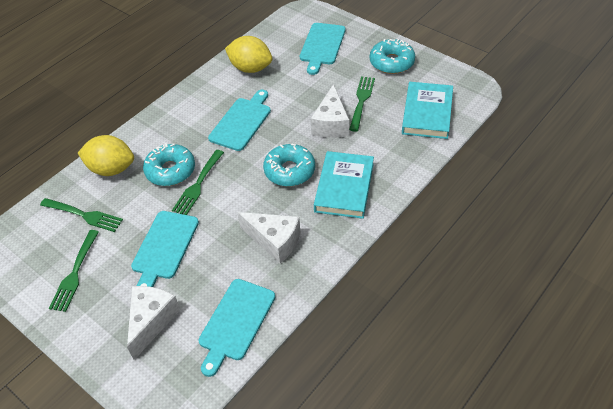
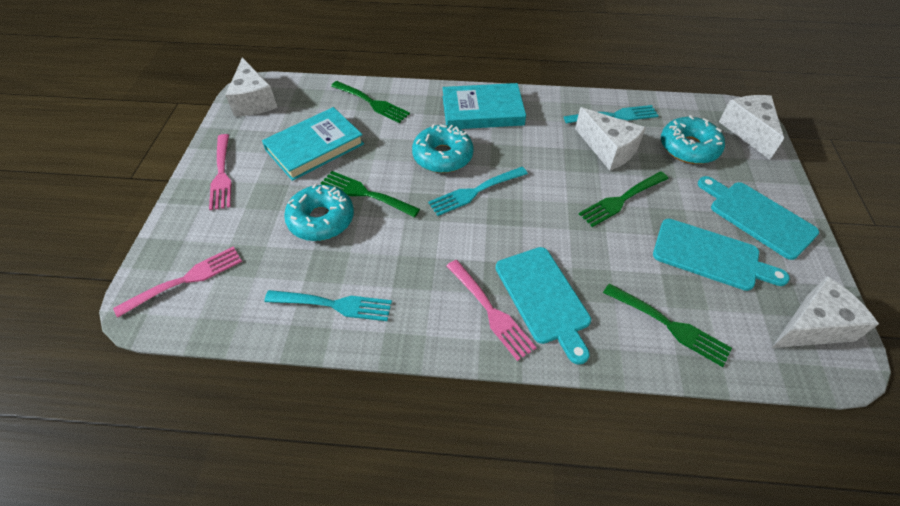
pink fork: none = 0 -> [113,247,242,318] [209,134,232,210] [447,260,537,361] = 3
turquoise cutting board: [131,211,199,287] [199,279,275,377] [208,90,271,151] [300,23,346,75] = 4 -> [495,247,591,365] [653,219,790,291] [698,176,819,260] = 3
turquoise fork: none = 0 -> [264,290,392,321] [428,167,528,216] [564,105,659,124] = 3
white cheese: [127,286,180,360] [237,212,300,264] [311,84,349,138] = 3 -> [225,58,278,116] [575,107,646,170] [719,95,784,160] [772,276,879,348] = 4
yellow lemon: [78,135,134,176] [225,36,272,73] = 2 -> none = 0

